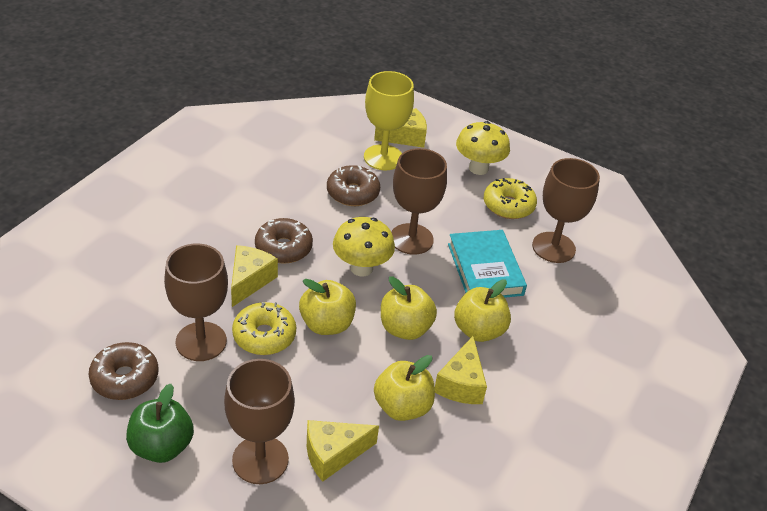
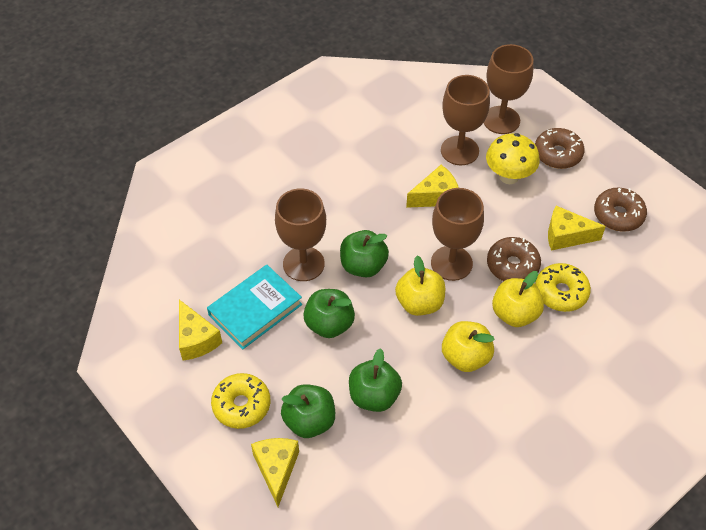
green apple: [126,384,194,463] = 1 -> [281,384,335,438] [303,289,355,338] [340,230,389,278] [349,348,402,412] = 4
yellow apple: [299,279,356,335] [374,355,435,421] [381,276,437,340] [454,279,511,342] = 4 -> [395,256,445,316] [442,321,495,372] [492,271,544,327] = 3
yellow goblet: [364,71,414,170] = 1 -> none = 0
yellow mushroom: [333,217,395,276] [456,121,510,175] = 2 -> [486,133,540,184] = 1

